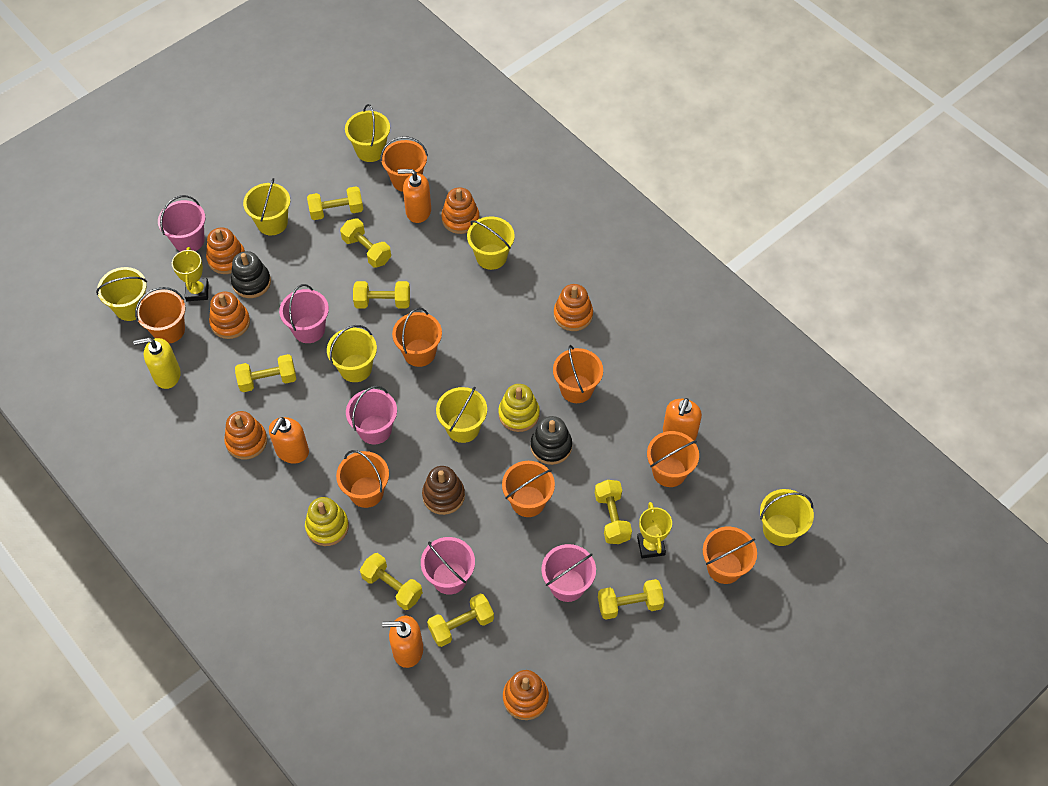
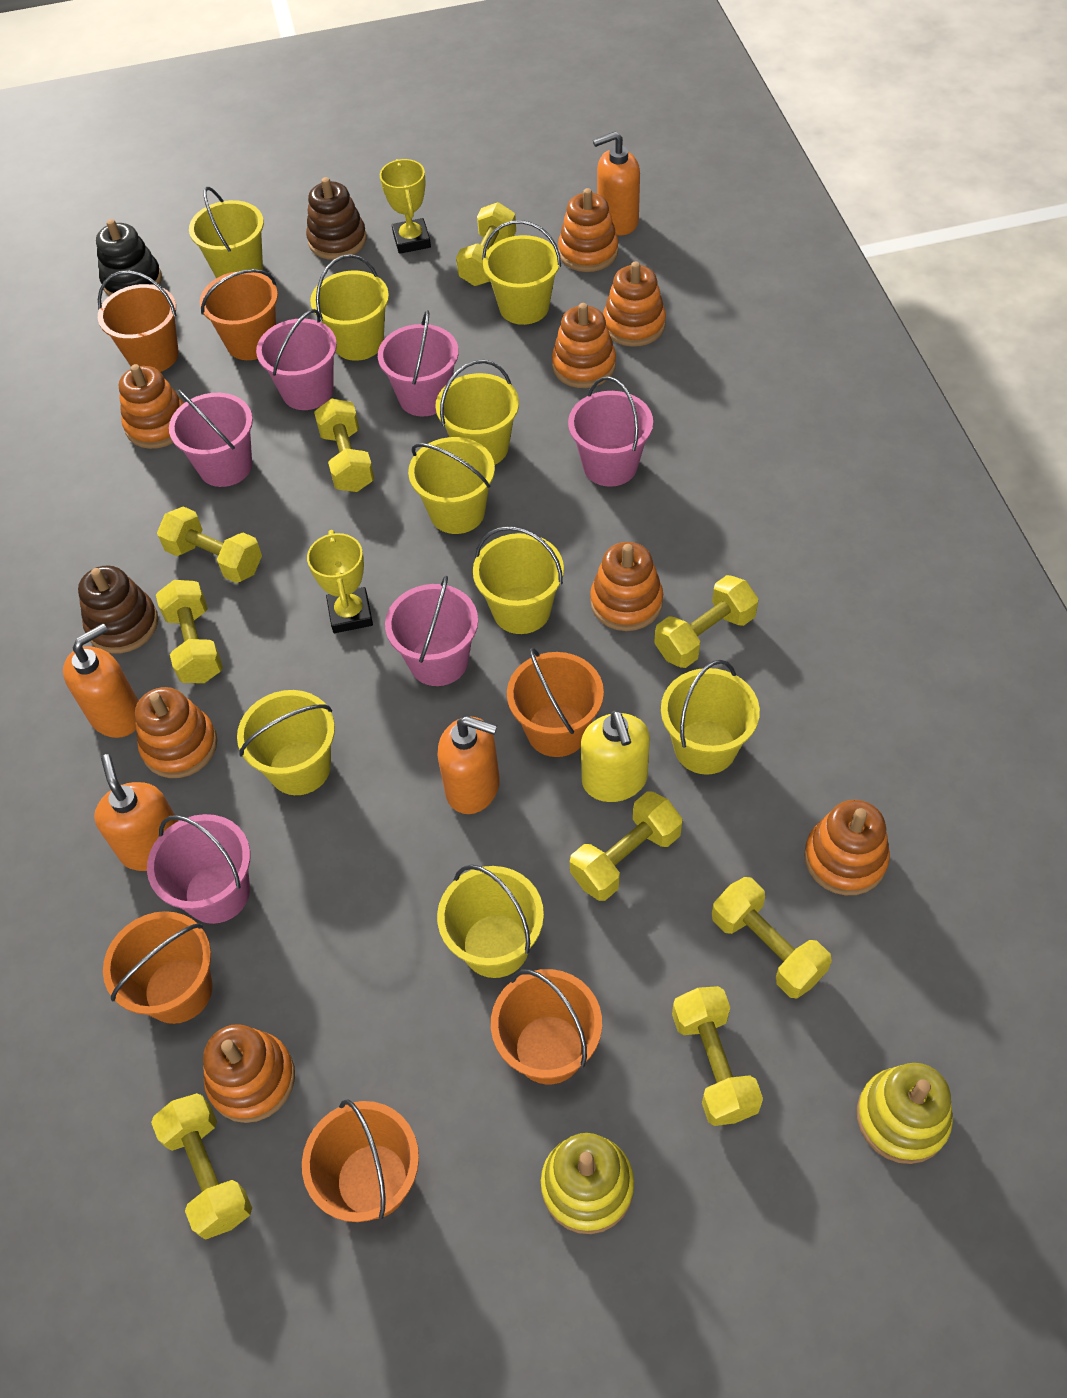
black stacking toy: [231,251,271,298] [531,416,572,465] = 2 -> [96,219,162,296] = 1
brown stacking toy: [422,466,465,515] = 1 -> [78,565,158,654] [306,177,367,260] = 2
orange bucket: [135,287,185,344] [336,450,389,508] [380,136,428,192] [392,308,442,367] [502,461,555,517] [553,345,603,403] [647,431,699,487] [703,527,757,584] = 8 -> [98,270,179,372] [103,911,213,1024] [200,269,278,360] [302,1099,419,1222] [491,969,602,1084] [507,648,604,757] = 6
orange stacking toy: [206,227,245,274] [209,292,250,339] [224,411,267,459] [442,187,479,234] [503,670,549,720] [554,284,593,331] = 6 -> [119,364,184,449] [135,687,217,778] [203,1024,295,1123] [552,303,616,388] [558,188,618,272] [590,542,663,631] [603,261,666,347] [804,800,890,895] = 8
pink bucket: [158,195,205,252] [279,284,329,343] [346,386,397,444] [421,537,475,595] [541,544,596,602] = 5 -> [147,814,250,924] [169,390,253,487] [256,309,337,410] [378,310,459,417] [385,575,478,686] [568,376,653,487] = 6
yellow bucket: [96,267,147,321] [243,178,290,235] [327,325,377,382] [345,104,390,162] [436,386,487,443] [467,217,515,270] [760,489,814,546] = 7 -> [189,187,264,278] [237,690,335,795] [310,254,389,361] [408,437,495,534] [435,360,519,465] [437,864,544,978] [473,526,564,634] [482,220,561,325] [661,660,760,775] = 9
yellow dumbbell: [235,354,296,392] [307,186,363,220] [340,218,391,268] [353,281,410,308] [360,553,423,610] [427,594,494,647] [595,480,632,544] [598,579,664,619] = 8 -> [151,1093,252,1239] [156,580,223,683] [157,506,262,583] [314,398,375,492] [456,202,516,286] [570,791,683,901] [654,575,759,668] [672,986,763,1126] [712,877,832,998] = 9

